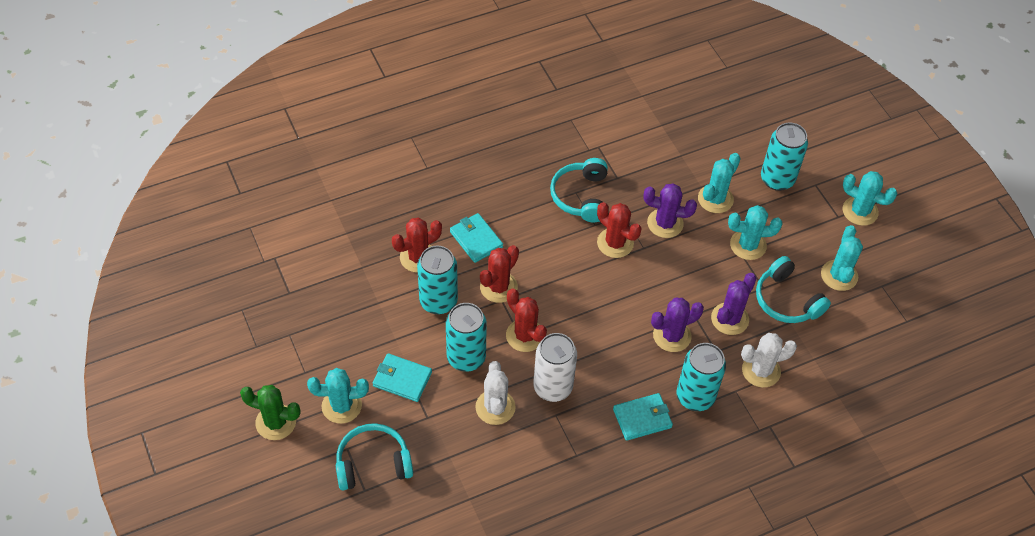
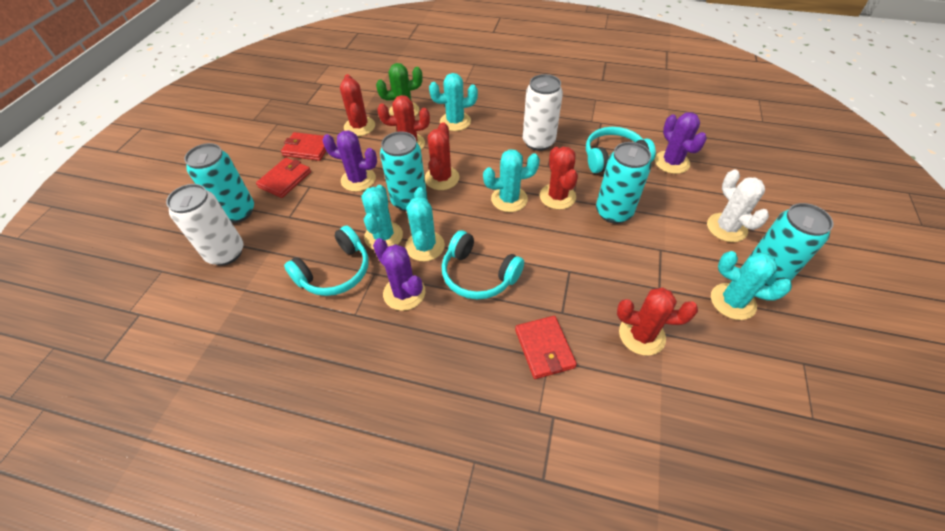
red cactus: [392,218,442,273] [480,245,519,303] [506,289,547,352] [597,202,641,258] = 4 -> [340,74,375,136] [377,95,430,150] [425,122,459,190] [539,147,578,210] [617,288,698,356] = 5
red wallet: none = 0 -> [256,158,311,198] [281,132,326,161] [515,316,577,379] = 3
turquoise wallet: [373,353,432,402] [450,213,503,263] [613,393,673,441] = 3 -> none = 0
white cactus: [475,361,516,425] [741,333,797,388] = 2 -> [707,169,769,242] = 1
white can: [533,333,577,402] = 1 -> [166,184,244,266] [523,74,563,151] = 2

